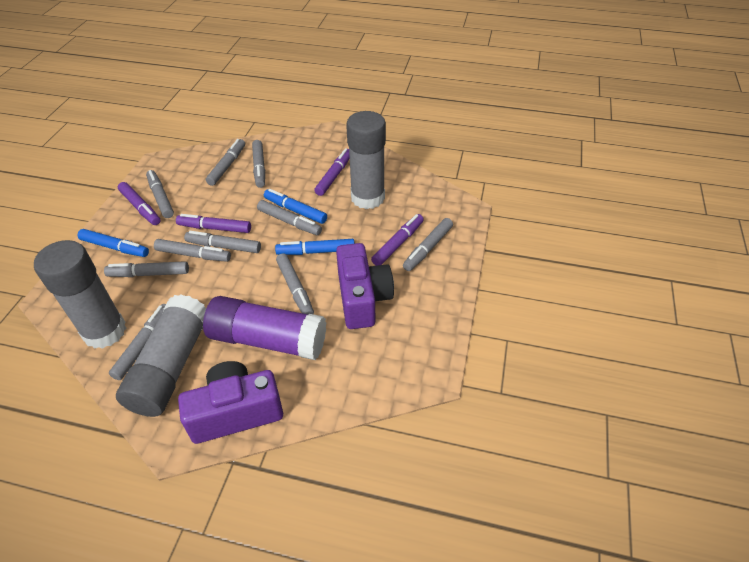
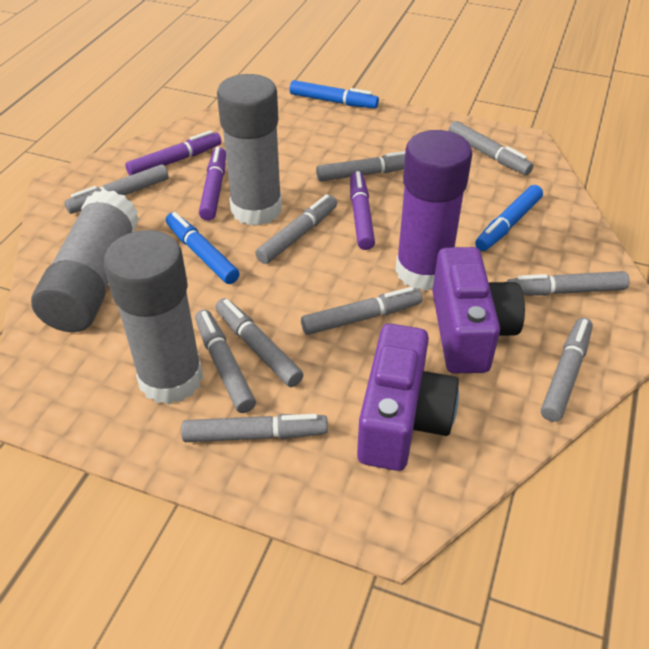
purple marker: [118,182,160,225] [176,214,251,233] [314,148,350,196] [371,214,424,266] = 4 -> [125,130,222,175] [199,147,226,221] [350,171,375,250] = 3

